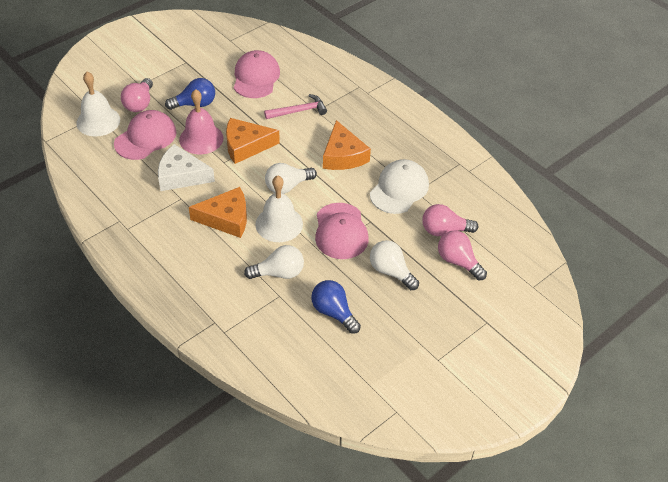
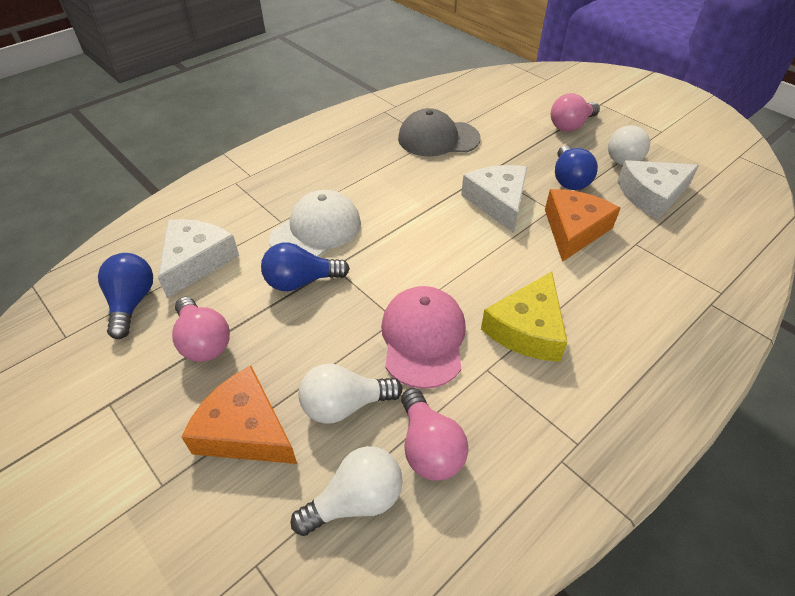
blue light bulb: [165,78,215,110] [311,280,361,334] = 2 -> [98,253,153,339] [261,243,350,291] [555,146,598,190] = 3
grey cap: none = 0 -> [398,108,481,156] = 1
orange cheese: [189,187,247,238] [226,118,280,164] [323,120,371,170] = 3 -> [181,366,297,464] [545,189,621,262] = 2
pink bell: [179,89,223,154] = 1 -> none = 0
pink cap: [114,110,177,160] [234,50,280,98] [315,203,368,259] = 3 -> [381,286,466,389] = 1
pink hammer: [264,94,327,119] = 1 -> none = 0
white bell: [76,72,120,137] [255,175,303,242] = 2 -> none = 0
white cheese: [158,144,215,191] = 1 -> [158,219,239,298] [461,165,527,233] [617,160,699,220] = 3
yellow cheese: none = 0 -> [481,272,568,362] = 1

